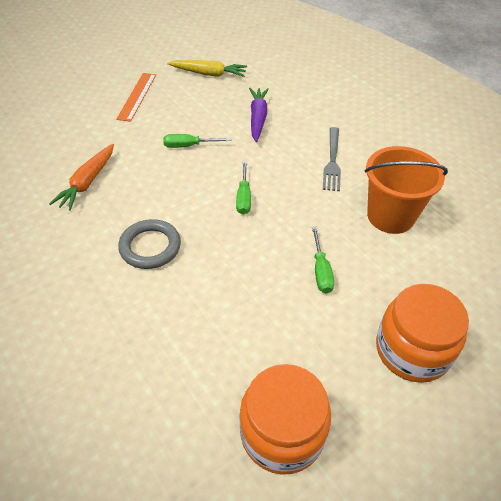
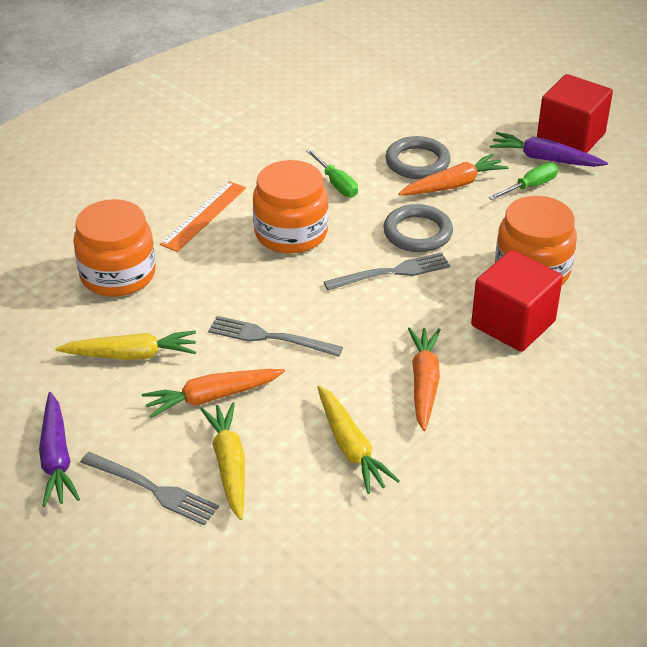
green screwdriver: [163,134,231,148] [236,161,251,215] [312,226,334,293] = 3 -> [306,149,358,197] [489,163,558,200] = 2
grey fork: [323,127,341,191] = 1 -> [80,452,219,525] [208,316,343,357] [324,252,450,290] = 3
grey ring: [118,219,181,269] = 1 -> [383,204,453,252] [385,136,451,179] = 2
orange bucket: [365,146,448,234] = 1 -> none = 0
orange carrot: [49,144,114,211] = 1 -> [142,369,285,418] [398,153,509,195] [408,327,441,431] = 3
orange jar: [240,364,331,475] [376,284,469,383] = 2 -> [73,199,156,297] [253,160,328,254] [495,196,577,285] = 3
purple carrot: [249,88,269,142] = 1 -> [39,392,80,507] [490,132,608,167] = 2
red cube: none = 0 -> [471,250,563,352] [537,74,613,153] = 2
yellow carrot: [167,60,247,77] = 1 -> [55,331,196,360] [200,402,245,520] [317,385,400,494] = 3

